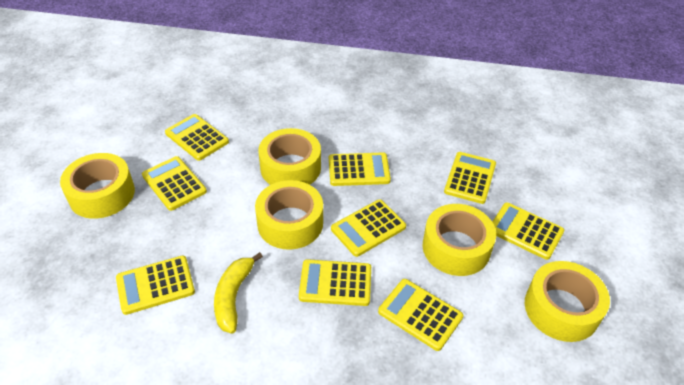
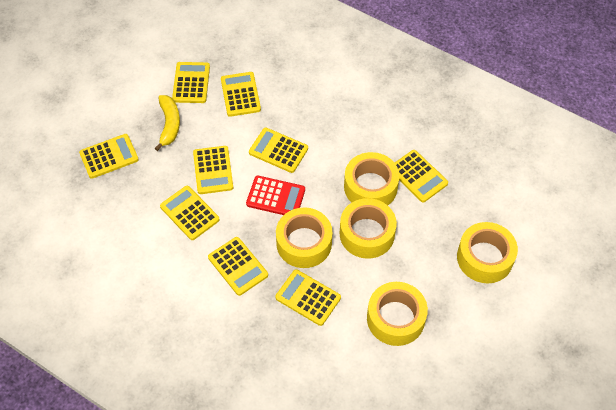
red calculator: none = 0 -> [246,176,305,215] = 1

